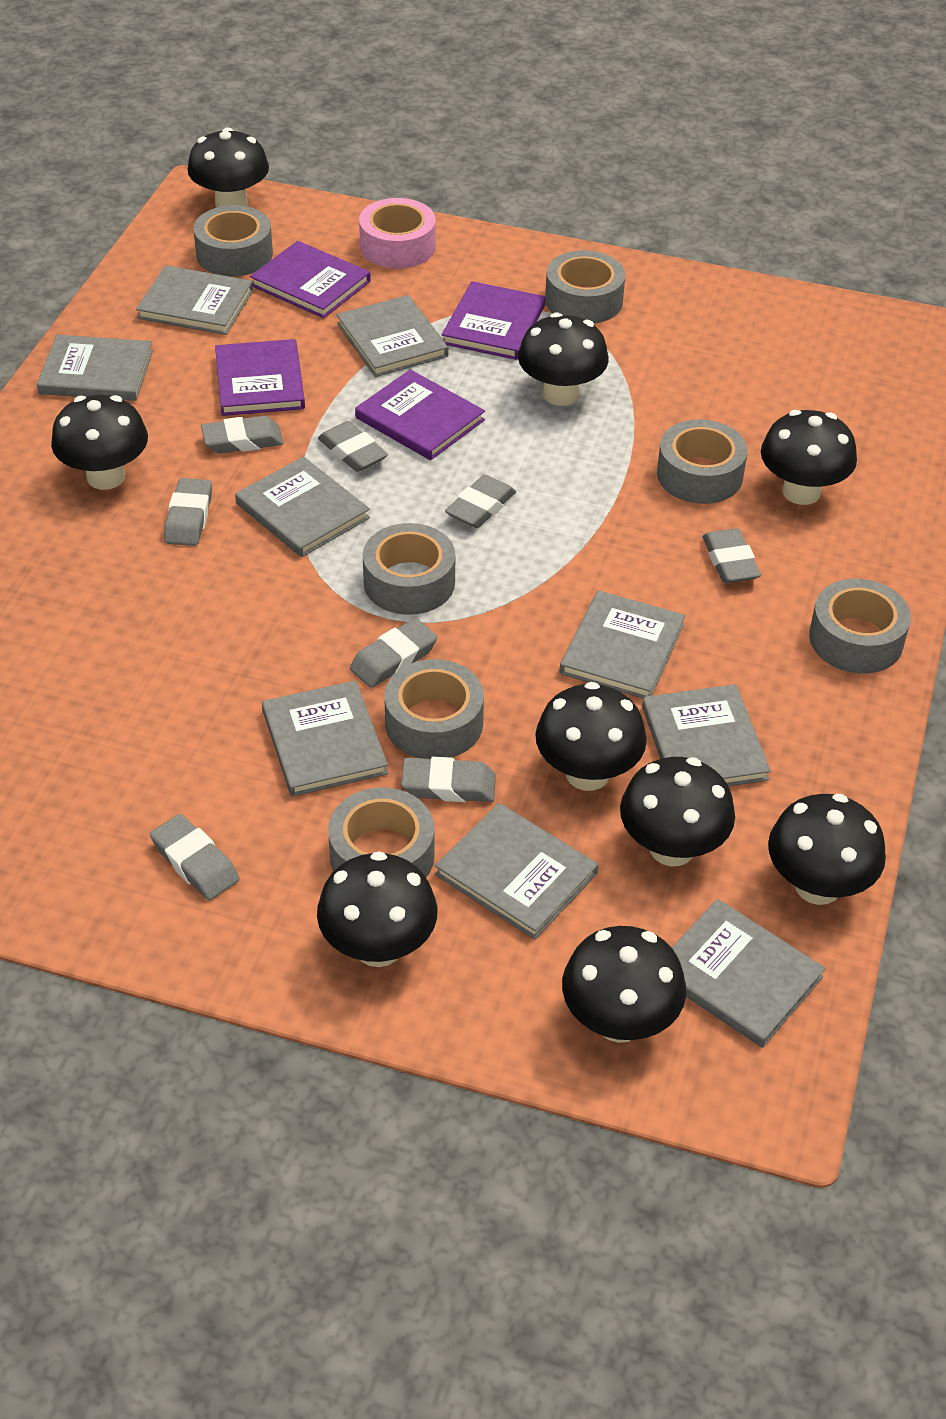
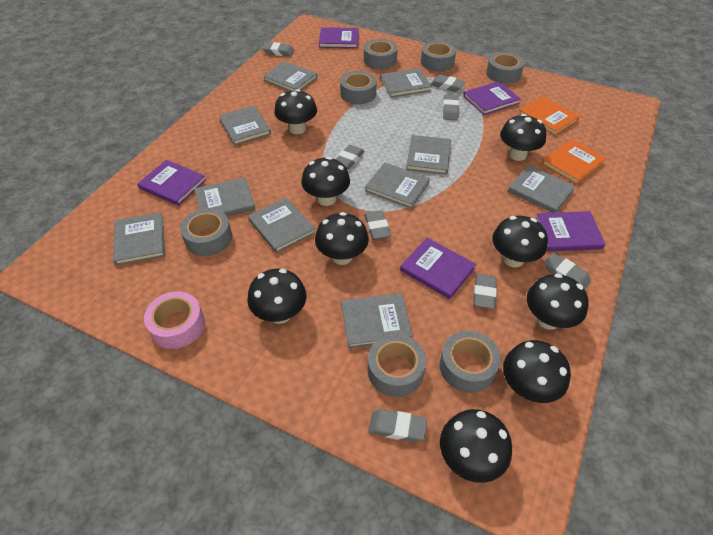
grey book: [37,335,153,401] [136,265,253,335] [235,456,370,557] [262,680,388,797] [337,295,448,377] [435,803,598,940] [559,590,685,698] [642,684,771,786] [672,899,826,1048] = 9 -> [113,212,165,266] [194,177,255,216] [219,106,271,145] [248,197,315,253] [263,61,317,91] [341,293,413,348] [365,162,430,209] [380,68,432,98] [406,135,451,175] [508,165,576,213] = 10
orange book: none = 0 -> [519,96,580,136] [542,139,606,184] = 2
purple book: [215,339,305,416] [250,241,371,318] [355,370,485,460] [442,281,545,360] = 4 -> [137,160,206,206] [319,27,359,48] [400,238,476,299] [463,81,521,115] [535,211,606,252] = 5

